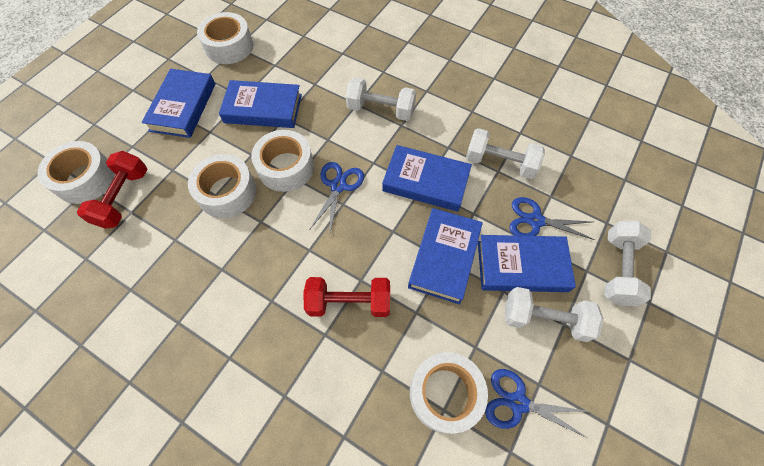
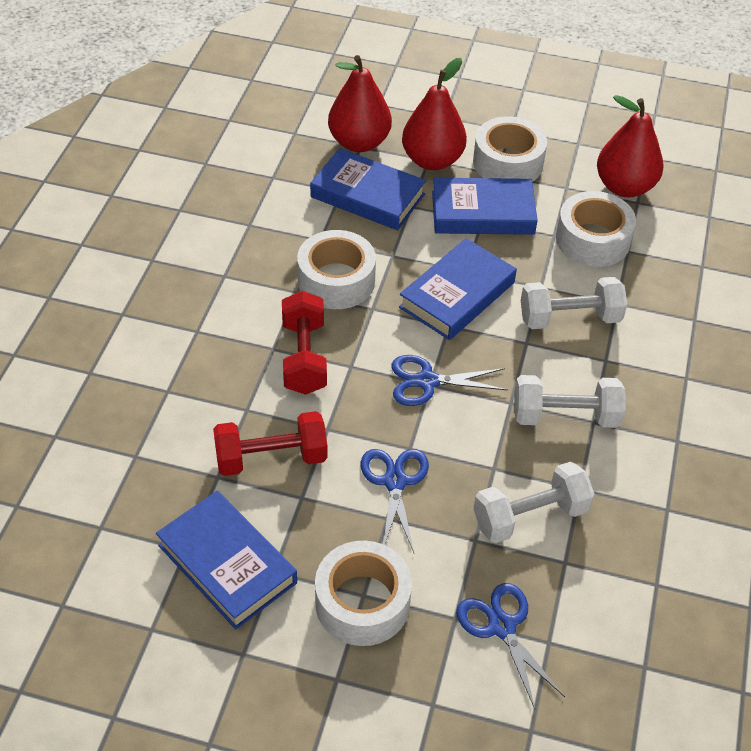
blue book: [142,69,215,138] [219,80,302,128] [382,145,472,212] [408,208,483,304] [478,235,576,292] = 5 -> [156,491,297,630] [310,148,426,230] [399,238,517,340] [432,178,538,235] = 4
red pear: none = 0 -> [328,55,392,152] [402,58,467,170] [597,95,664,197] = 3
white dumbbell: [345,78,416,121] [466,128,545,179] [505,287,604,342] [604,221,651,307] = 4 -> [474,462,595,543] [514,375,625,428] [521,277,627,329] = 3
white tape: [38,141,115,204] [188,154,256,218] [197,12,253,64] [251,130,314,192] [410,352,488,433] = 5 -> [297,230,376,309] [315,541,412,646] [473,117,547,182] [556,191,636,267] = 4

